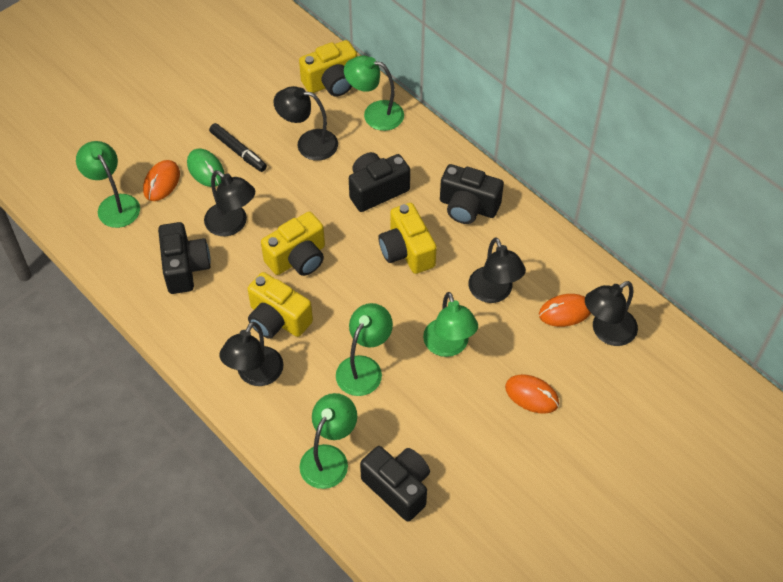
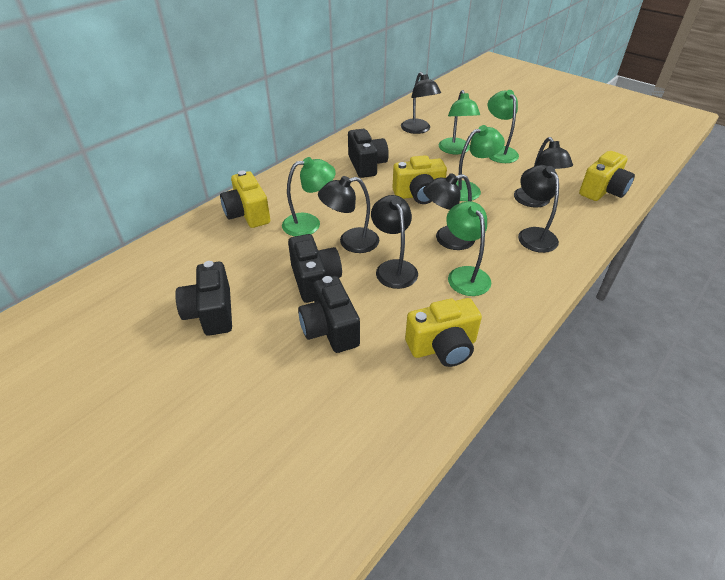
black lamp: [204,170,255,236] [219,322,283,386] [273,86,338,161] [468,237,526,303] [585,281,638,346] = 5 -> [318,176,379,253] [371,195,418,289] [401,72,441,134] [423,173,475,250] [514,137,573,208] [518,165,559,253] = 6
black marker: [209,123,267,172] = 1 -> none = 0
green mouse: [187,149,224,187] = 1 -> none = 0
orange mouse: [143,160,180,201] [505,374,559,414] [539,294,591,327] = 3 -> none = 0

